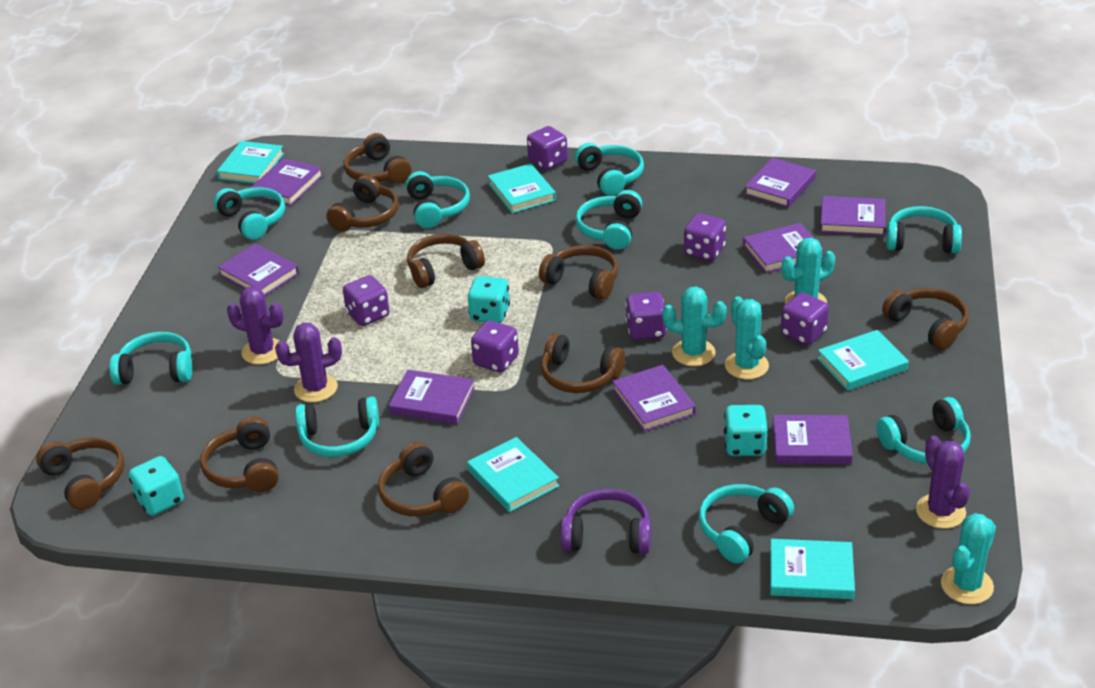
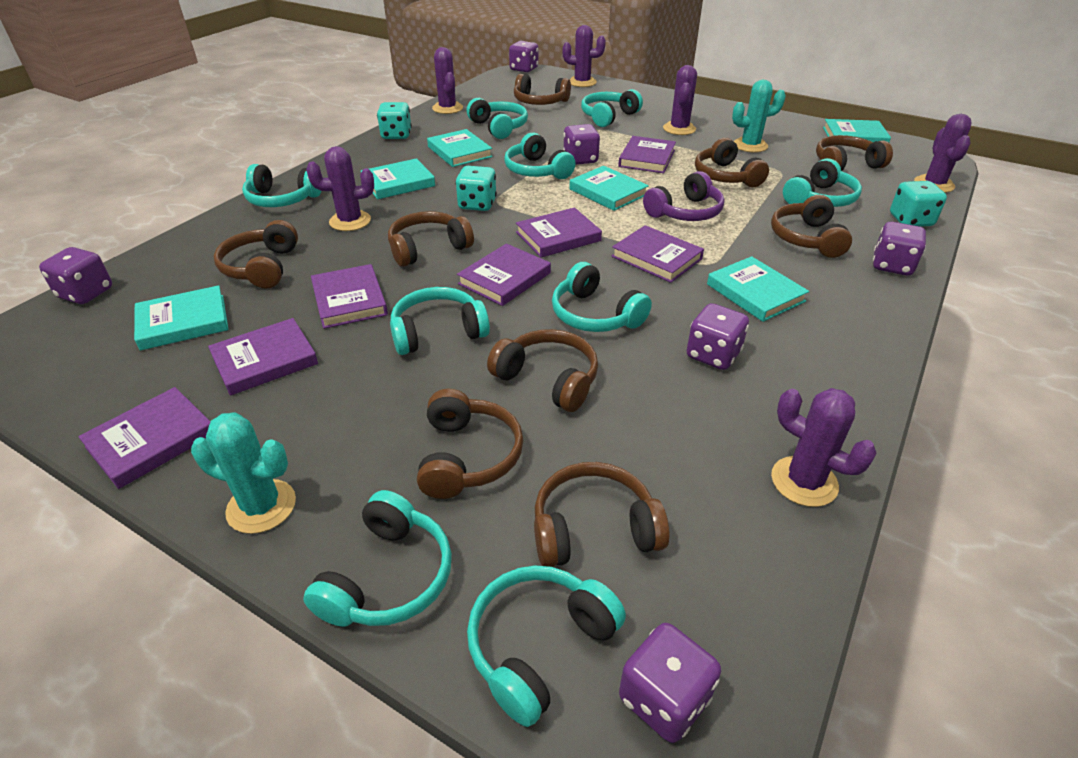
purple book: [217,243,299,296] [250,158,323,206] [389,370,475,424] [612,365,696,432] [743,223,824,273] [744,158,816,208] [773,415,853,464] [820,196,885,236] = 8 -> [78,387,211,489] [208,318,318,396] [311,264,388,329] [457,244,551,306] [516,208,602,258] [611,225,704,283] [618,136,676,173] = 7
purple cactus: [227,287,283,365] [275,323,342,402] [916,436,970,529] = 3 -> [306,146,374,231] [432,47,463,114] [562,25,606,87] [663,65,697,135] [771,388,877,507] [914,114,972,193] = 6
turquoise book: [217,141,284,184] [467,437,559,512] [488,163,556,213] [770,539,855,599] [817,330,909,391] = 5 -> [134,285,228,351] [361,158,435,199] [427,129,493,167] [569,166,649,211] [707,256,809,322] [823,119,891,142] = 6
turquoise cactus: [662,287,727,366] [725,296,769,380] [781,238,835,304] [941,513,996,604] = 4 -> [191,412,296,534] [732,79,786,152] = 2

